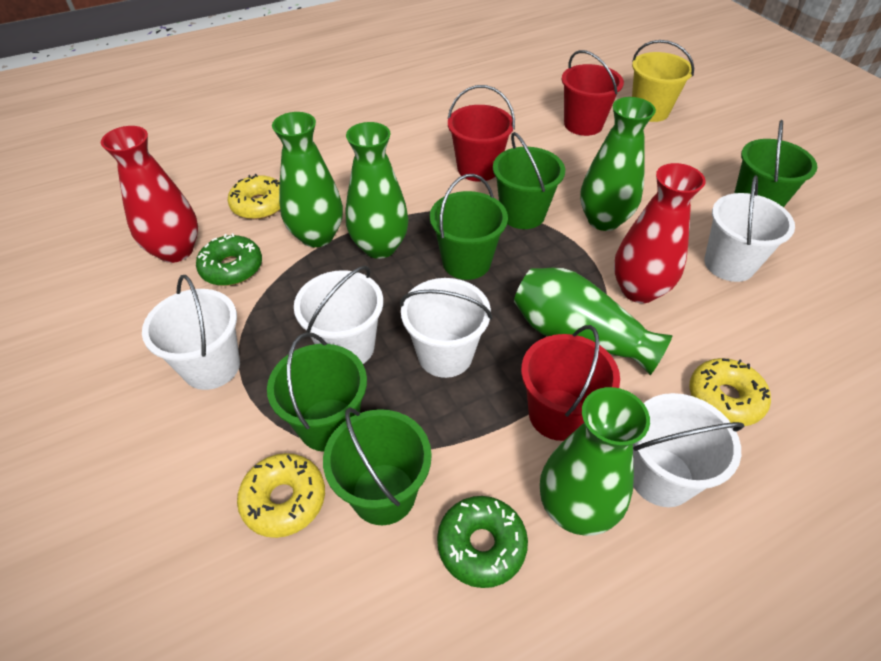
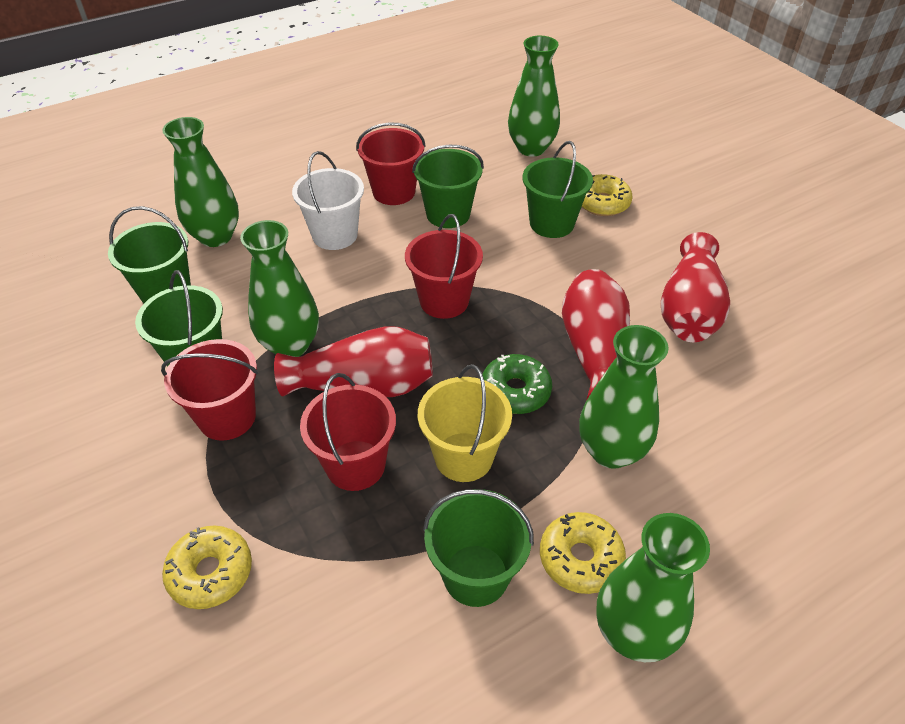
green donut: [196,233,262,286] [437,496,528,588] = 2 -> [482,354,552,414] = 1
red bucket: [448,85,515,182] [521,325,620,441] [562,50,624,136] = 3 -> [161,339,258,441] [300,373,396,491] [356,122,426,205] [405,214,483,319] = 4
red vase: [101,126,198,263] [614,163,706,303] = 2 -> [274,326,433,397] [562,269,630,401] [661,232,730,342] = 3
white bucket: [142,275,240,390] [294,266,383,364] [400,278,492,378] [633,393,744,507] [704,175,795,282] = 5 -> [292,151,364,250] = 1

